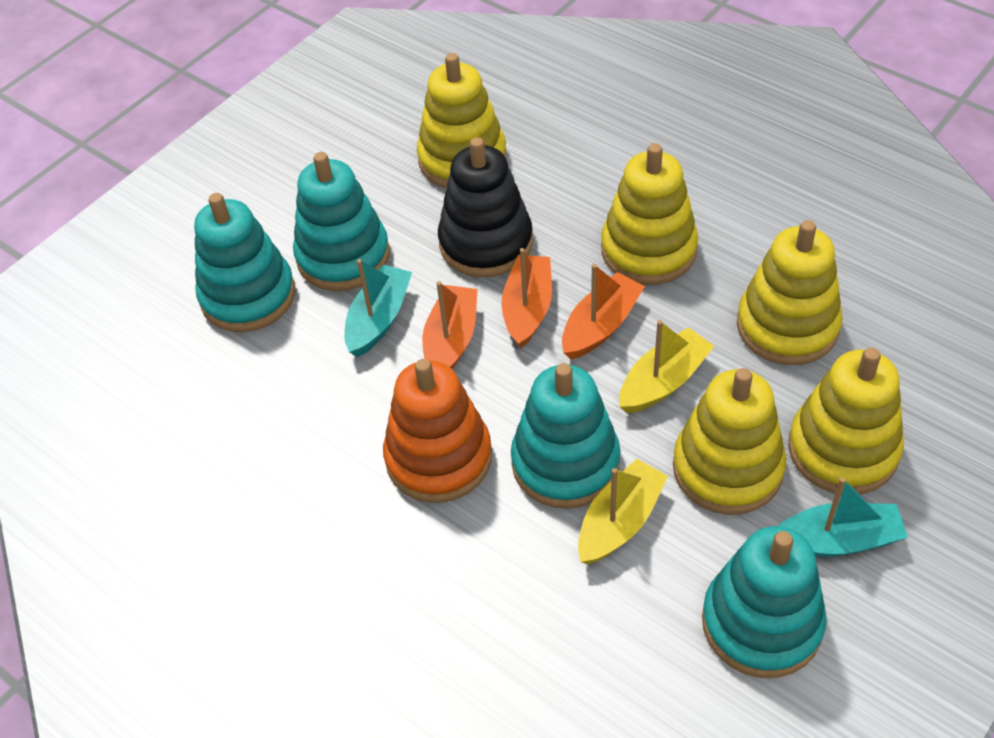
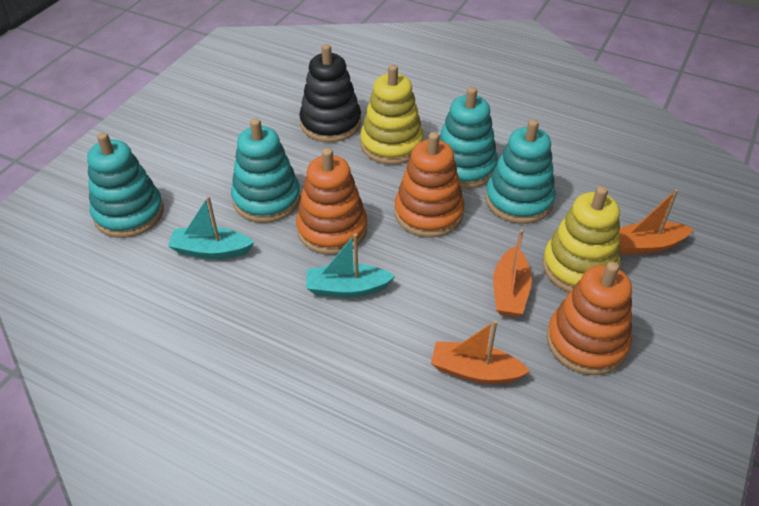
orange stacking toy: [383,359,492,503] = 1 -> [296,148,367,255] [395,132,464,238] [547,262,632,375] = 3
yellow boat: [578,459,668,565] [619,320,714,413] = 2 -> none = 0
yellow stacking toy: [417,53,507,189] [601,143,698,285] [673,368,786,515] [737,220,843,365] [788,348,904,494] = 5 -> [360,65,424,165] [543,186,620,293] = 2

